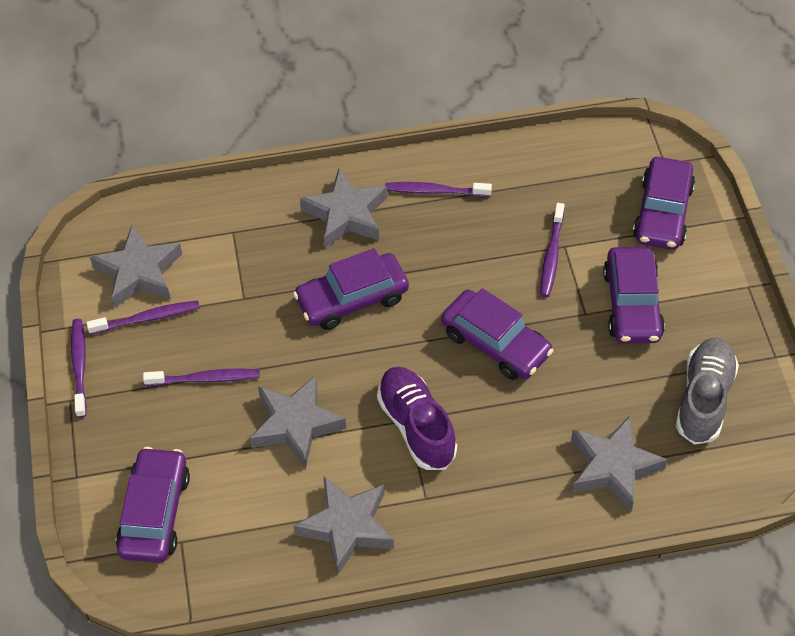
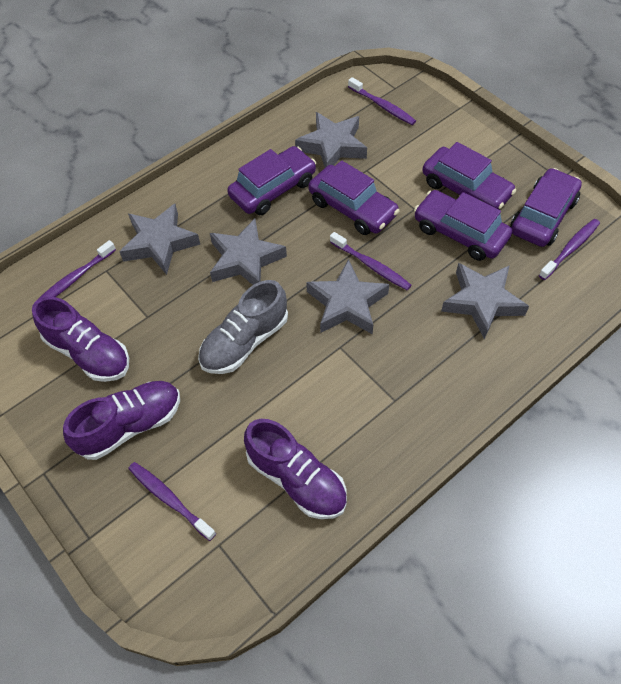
purple shoe: [377,367,457,470] = 1 -> [32,297,129,382] [63,381,180,460] [244,419,347,519] = 3

